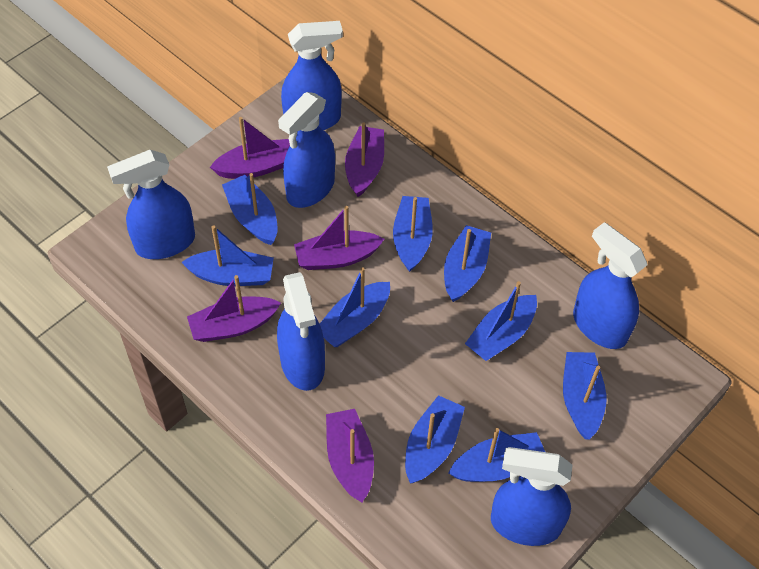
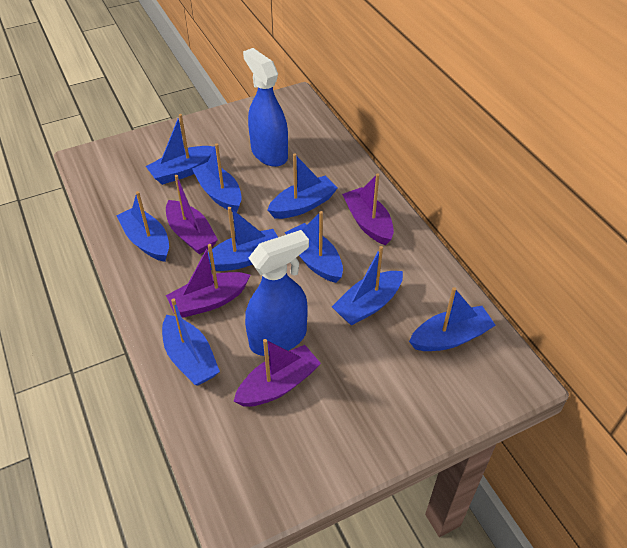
blue spray bottle: [107,150,195,259] [277,272,325,391] [278,92,335,208] [281,21,343,130] [491,447,572,546] [573,222,647,349] = 6 -> [243,48,288,167] [245,230,309,356] = 2
purple boat: [187,275,281,342] [210,117,290,179] [294,206,384,270] [326,409,374,502] [345,122,384,197] = 5 -> [166,175,218,254] [166,244,250,318] [233,339,321,407] [342,173,394,245] = 4

